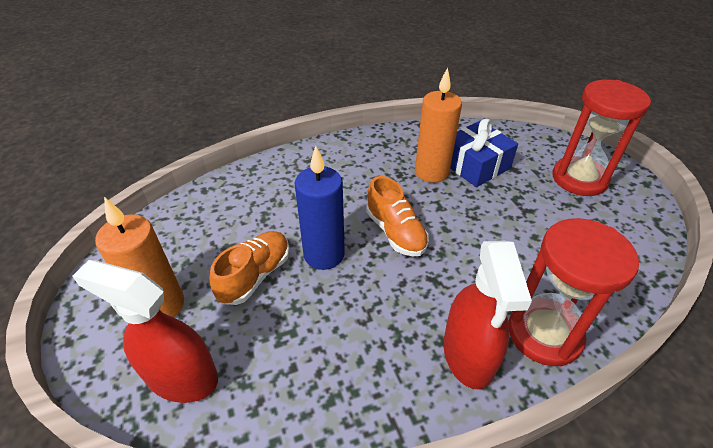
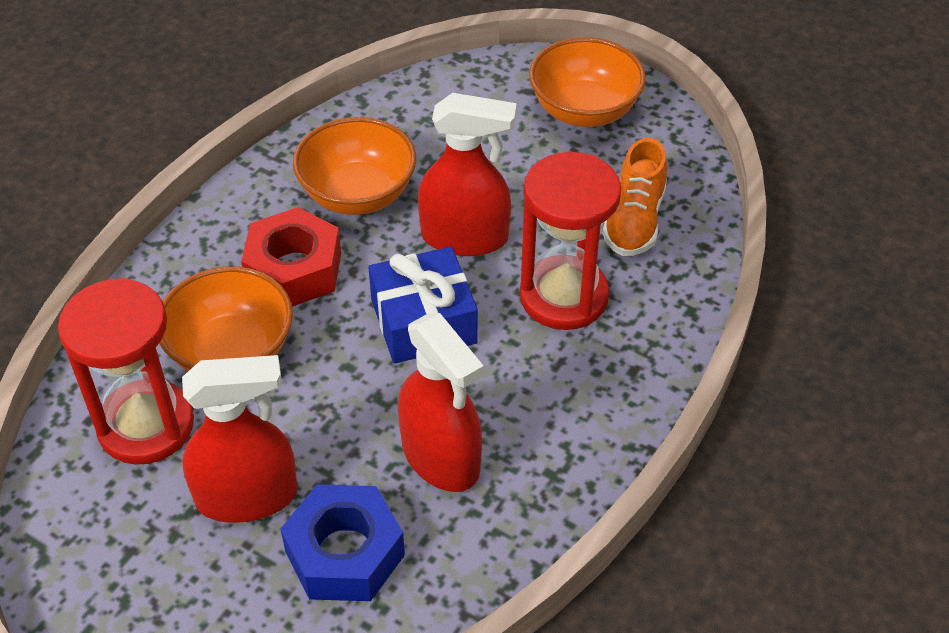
blue candle: [295,146,345,270] = 1 -> none = 0
blue nut: none = 0 -> [281,484,405,601] = 1
orange bowl: none = 0 -> [159,266,293,371] [293,117,416,215] [529,37,646,127] = 3
orange candle: [95,197,184,317] [415,67,462,183] = 2 -> none = 0
orange shoe: [209,231,290,305] [366,176,429,256] = 2 -> [602,138,667,256] = 1
red nut: none = 0 -> [241,207,341,307] = 1
red spray bottle: [72,260,218,403] [443,241,532,389] = 2 -> [182,355,297,523] [398,313,484,492] [418,93,517,256] = 3

